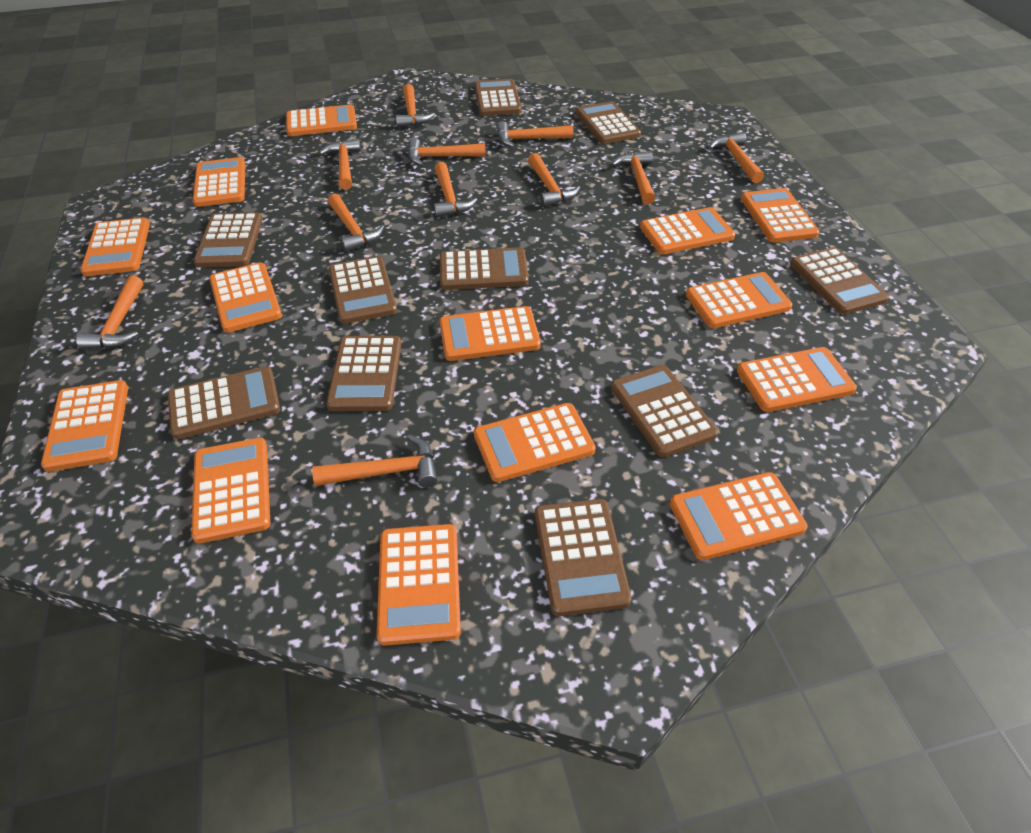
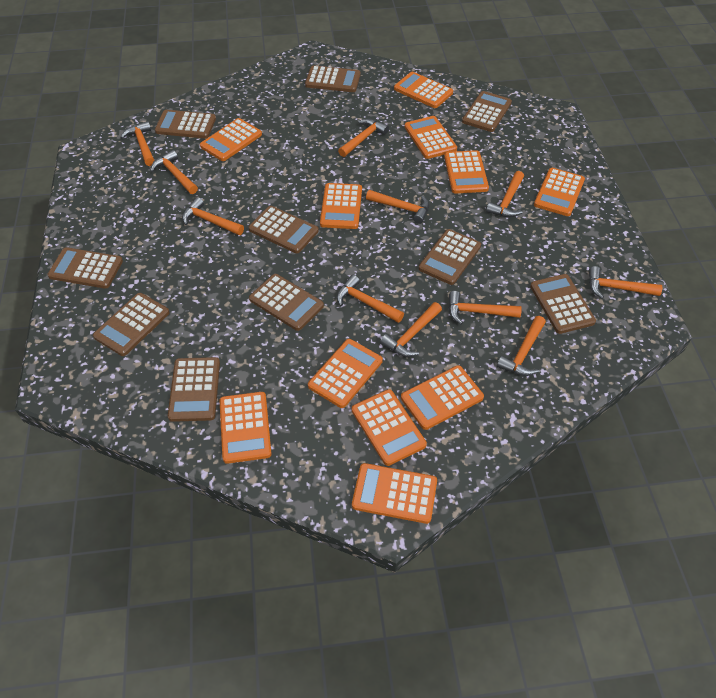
orange calculator: [41,380,128,472] [80,218,150,276] [191,438,270,544] [193,157,245,207] [209,262,282,333] [286,104,357,136] [377,524,461,646] [439,306,541,361] [474,403,596,482] [640,207,735,254] [670,472,808,560] [686,272,792,328] [737,347,857,412] [741,188,820,243] = 14 -> [200,118,262,161] [219,392,272,464] [308,339,383,408] [320,183,362,229] [352,389,427,466] [352,463,437,524] [394,72,453,108] [401,365,484,430] [405,116,457,159] [444,150,489,193] [534,168,585,216] = 11

